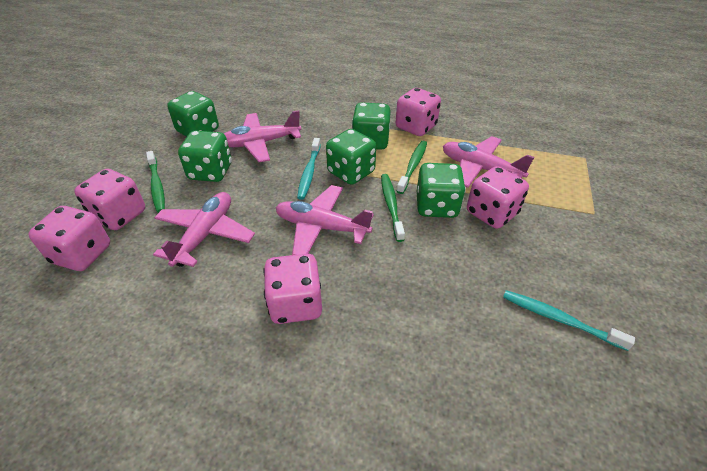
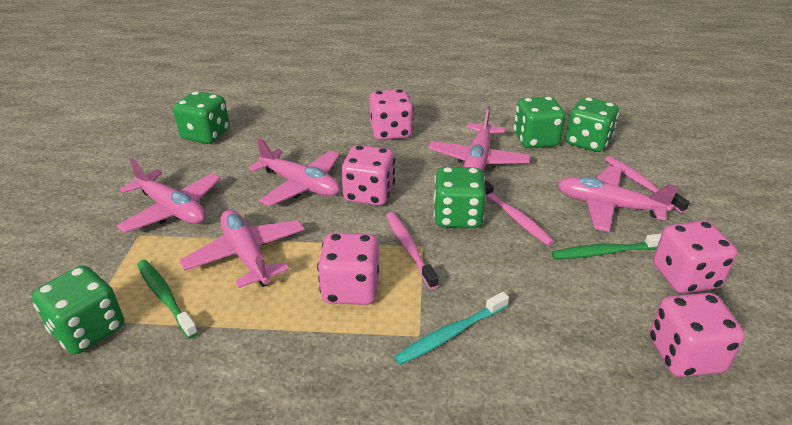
green toothbrush: [146,151,165,213] [381,174,405,242] [396,141,427,194] = 3 -> [137,260,198,339] [551,234,662,259] = 2
pink plane: [153,192,255,267] [223,110,301,162] [276,185,374,255] [443,136,534,188] = 4 -> [116,158,221,233] [180,210,305,288] [249,138,340,206] [428,106,531,172] [558,166,678,232] = 5
pink toothbrush: none = 0 -> [386,212,438,289] [485,180,554,246] [605,156,690,213] = 3
turquoise toothbrush: [297,138,321,200] [503,290,635,351] = 2 -> [395,292,509,365] = 1

